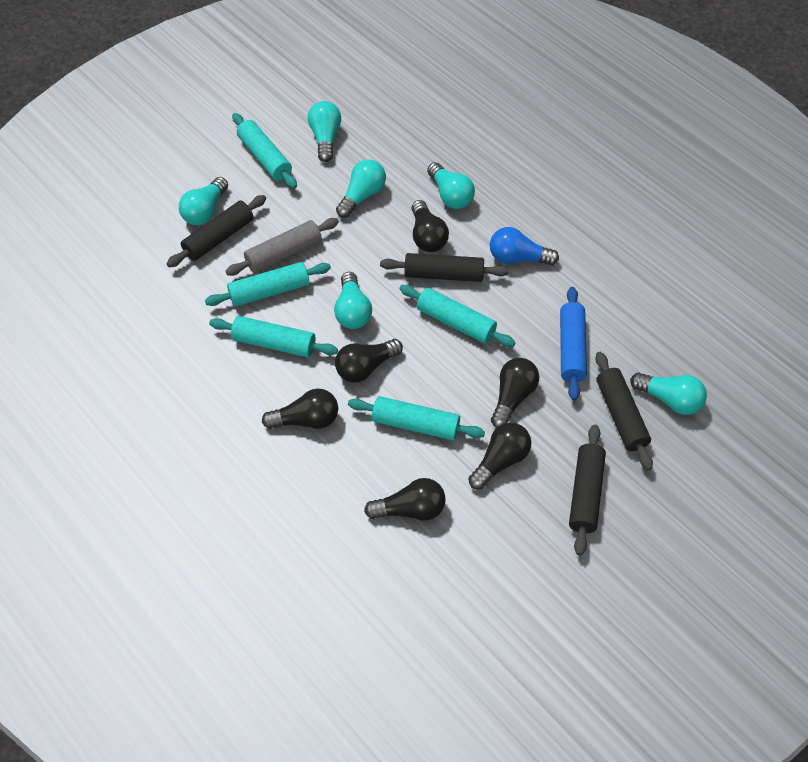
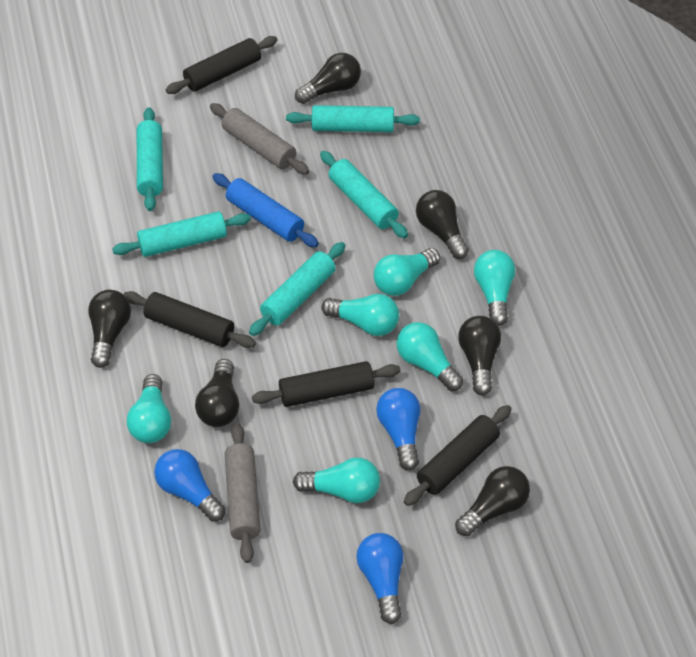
blue light bulb: [490,227,559,266] = 1 -> [154,449,225,522] [356,533,404,624] [376,388,421,471] = 3
grey rolling pin: [225,218,339,276] = 1 -> [210,103,309,175] [225,423,261,563] = 2

